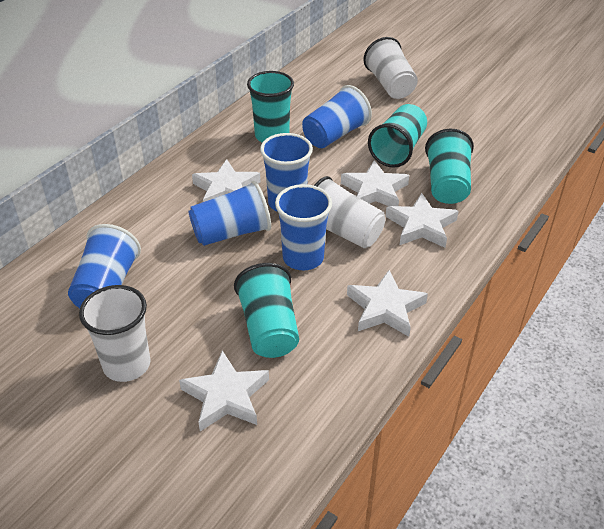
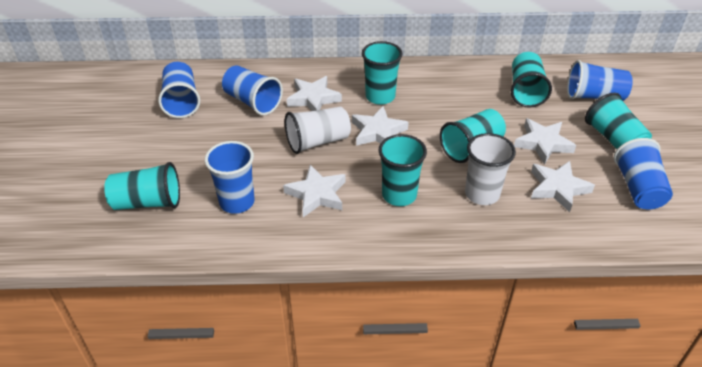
turquoise cup: [234,263,299,358] [247,71,294,143] [368,104,427,168] [425,129,474,204] = 4 -> [104,162,180,210] [362,41,403,105] [379,134,427,206] [440,109,506,163] [511,52,552,108] [585,93,652,149] = 6
white cup: [79,285,151,382] [314,176,385,248] [363,37,418,99] = 3 -> [285,106,351,154] [465,133,516,205] = 2

